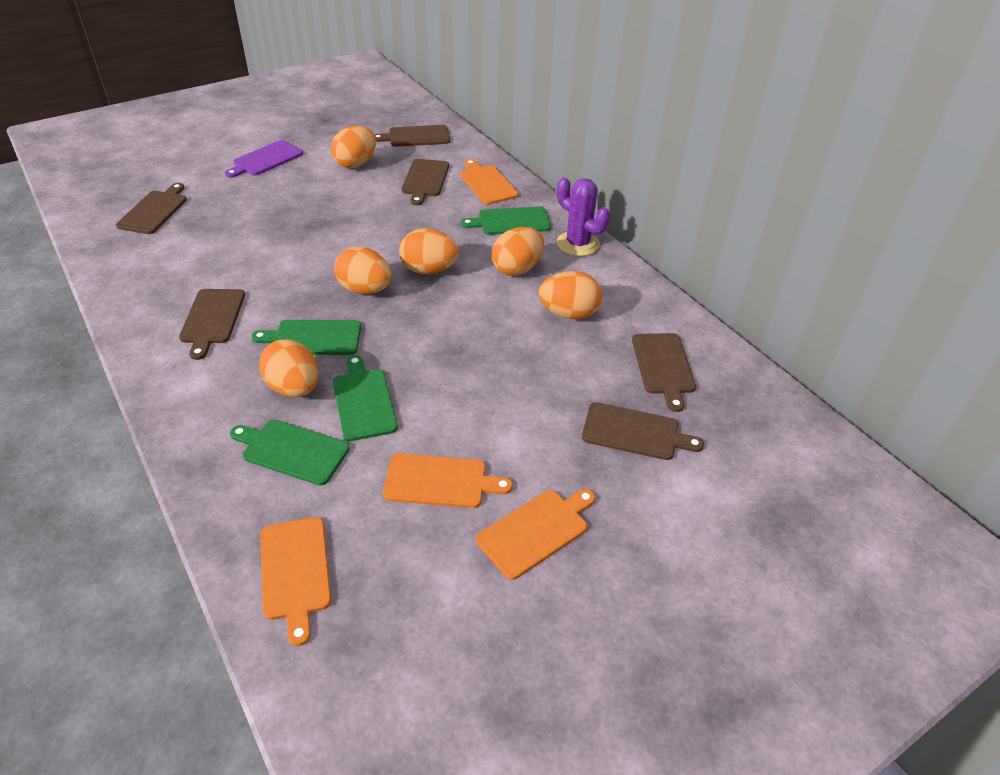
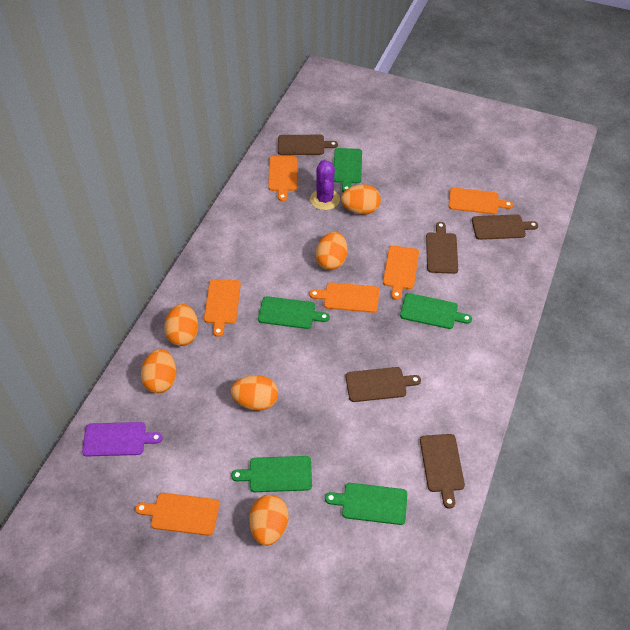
brown cutting board: [116,183,187,234] [179,289,245,360] [374,125,450,147] [402,159,449,205] [582,402,704,460] [632,333,696,412] = 6 -> [278,135,338,155] [346,367,421,402] [420,434,465,509] [426,222,458,274] [472,214,538,240] = 5
green cutting board: [230,419,350,485] [252,320,361,355] [333,355,398,441] [461,206,551,235] = 4 -> [231,456,312,492] [258,296,330,329] [325,483,407,525] [334,148,362,192] [400,293,472,329] = 5
orange cutting board: [261,517,331,646] [383,453,513,508] [460,159,519,205] [476,489,596,580] = 4 -> [135,493,219,536] [204,279,241,337] [268,156,297,201] [309,282,379,313] [383,245,419,300] [448,188,513,214] = 6

